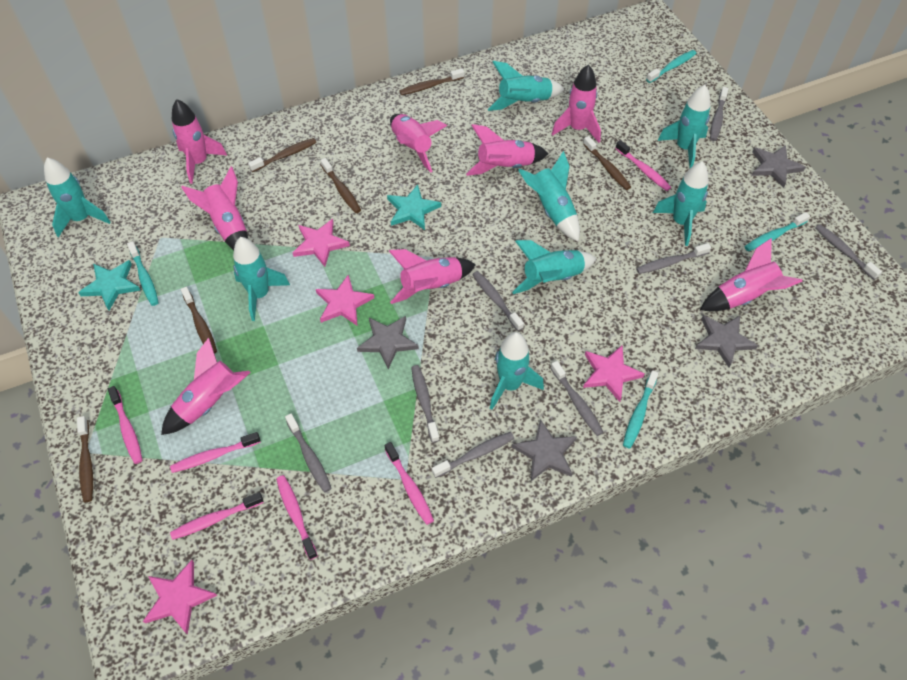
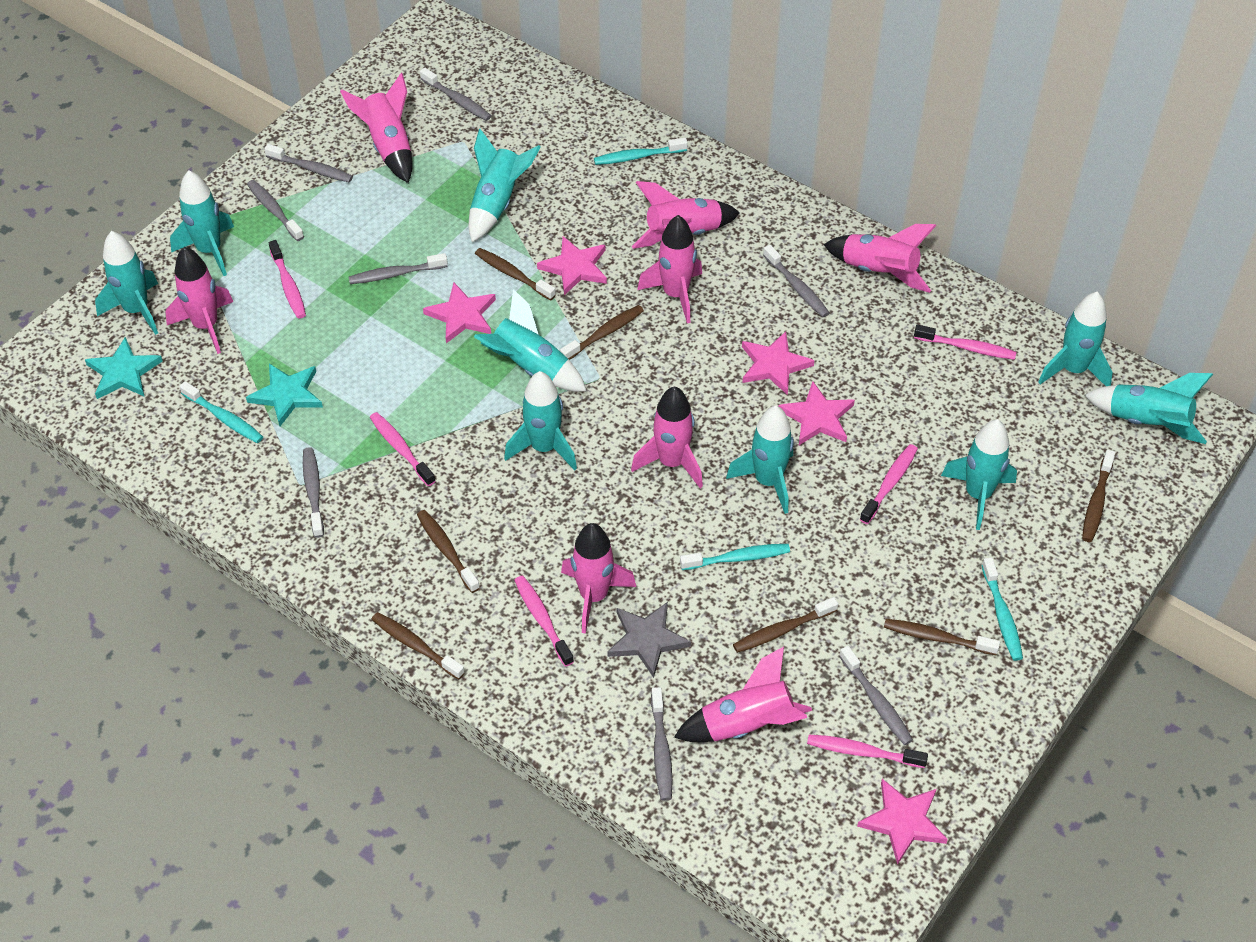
brown toothbrush: [77,416,93,502] [181,287,217,354] [248,138,316,172] [320,158,361,213] [399,68,465,95] [583,136,631,190] = 6 -> [371,612,465,680] [417,510,480,593] [475,248,556,301] [560,305,644,360] [733,597,838,653] [884,619,1000,655] [1082,450,1115,542] = 7
grey star: [357,316,419,369] [512,419,577,481] [695,315,758,368] [752,145,805,188] = 4 -> [607,602,691,678] = 1
pink star: [143,560,217,635] [293,219,350,267] [316,275,374,326] [583,346,645,402] = 4 -> [423,282,496,343] [537,236,607,295] [742,331,815,395] [778,381,855,445] [857,779,948,865] = 5
turquoise rocket: [44,158,110,237] [233,237,290,321] [488,61,565,111] [490,332,544,410] [512,240,596,294] [518,151,580,242] [653,161,708,246] [658,85,711,168] = 8 -> [95,231,158,335] [170,171,234,276] [469,129,541,242] [474,289,587,392] [504,371,577,471] [726,406,794,514] [941,419,1017,530] [1038,292,1113,386] [1084,373,1213,444] = 9

